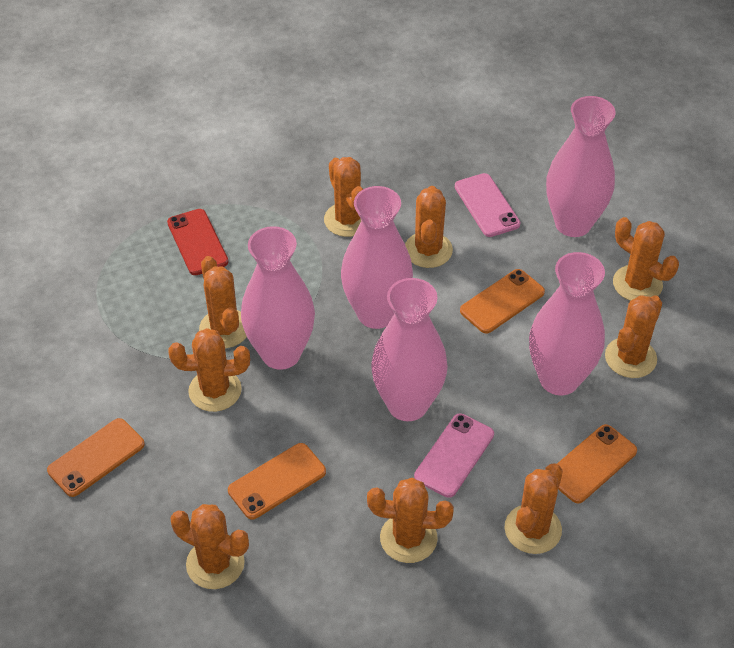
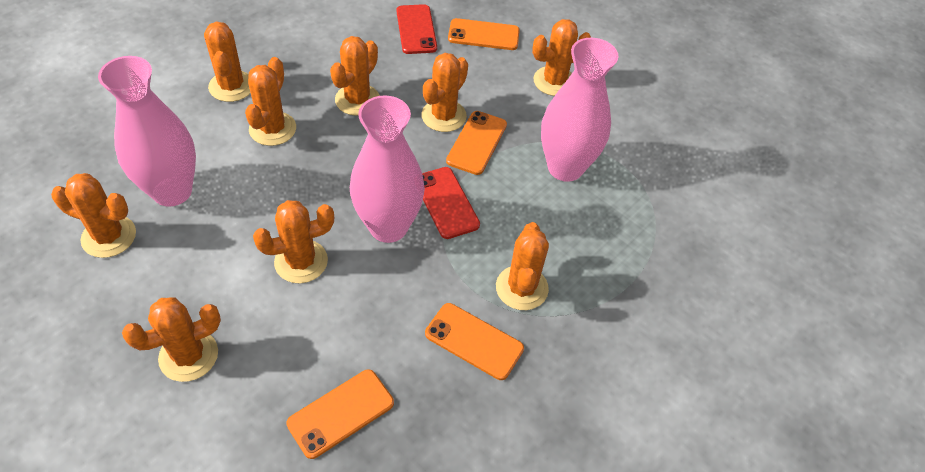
pink phone: [414,413,494,498] [455,173,520,237] = 2 -> none = 0
pink vase: [241,226,315,370] [341,186,413,329] [371,278,448,421] [529,252,605,395] [546,96,616,237] = 5 -> [98,56,196,207] [350,96,425,243] [541,38,618,182] = 3
red phone: [167,209,228,275] = 1 -> [396,4,437,54] [422,167,480,239] = 2

